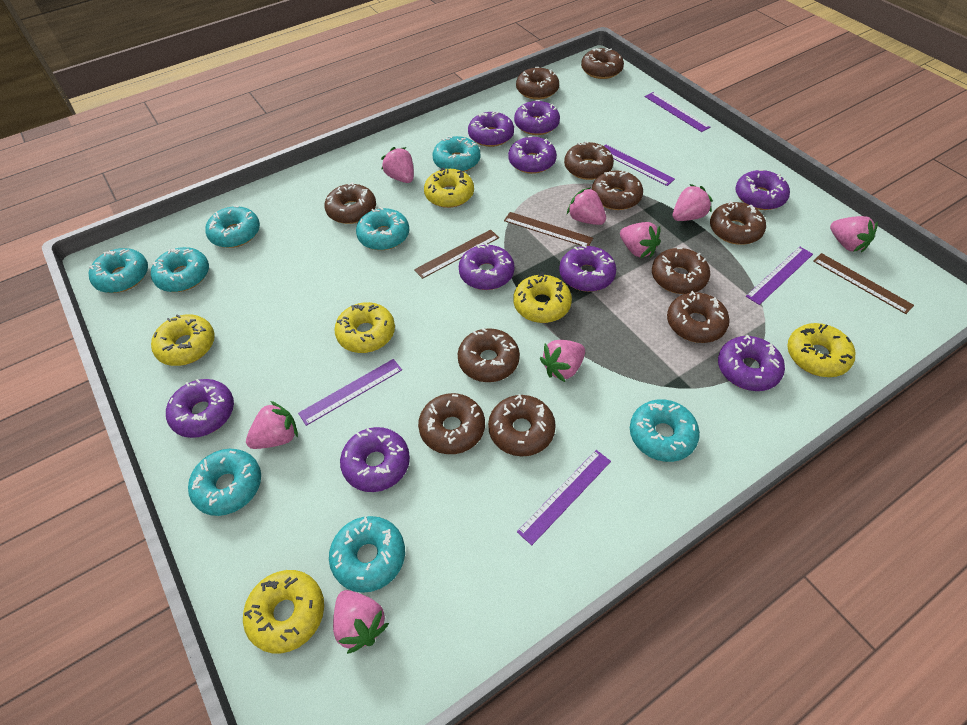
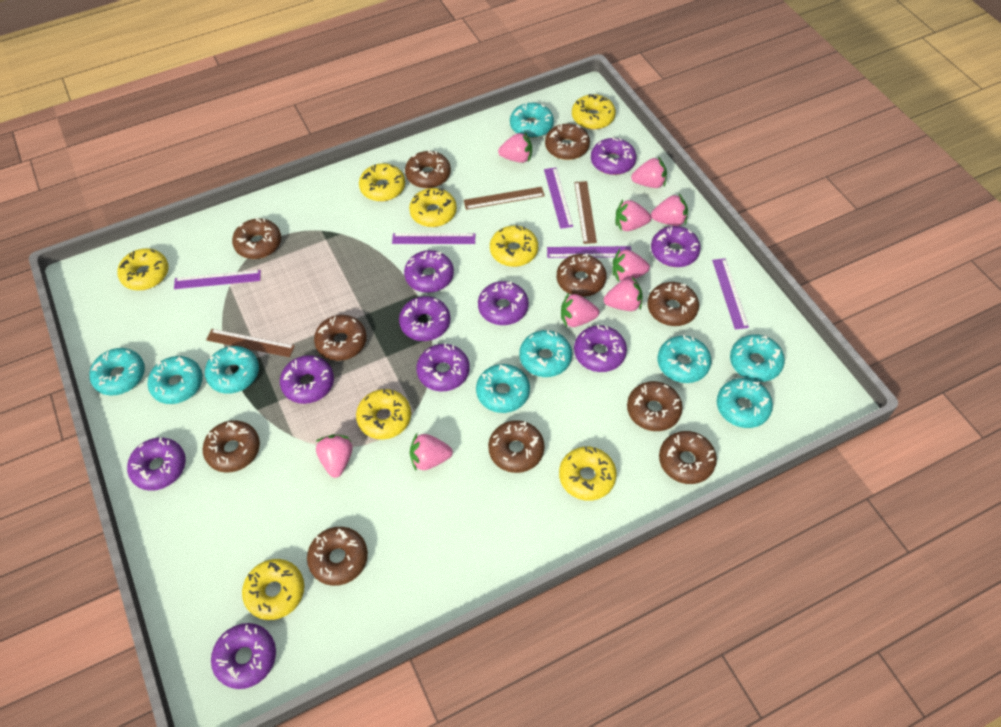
pink strawberry: [246,401,298,449] [333,590,389,654] [381,147,414,183] [540,340,585,382] [567,187,606,225] [620,222,661,258] [673,184,713,221] [830,216,878,253] = 8 -> [316,435,352,478] [410,433,453,471] [498,132,532,163] [561,293,600,327] [604,277,642,311] [612,249,650,282] [615,199,652,231] [631,156,667,188] [651,194,688,226] = 9
purple donut: [166,379,234,438] [340,427,410,492] [459,243,515,290] [468,112,514,147] [508,136,557,174] [514,100,560,135] [559,245,616,292] [718,335,785,391] [735,169,790,210] = 9 -> [127,437,186,491] [211,623,276,689] [280,355,334,404] [399,296,450,341] [404,250,454,293] [416,343,470,391] [478,281,529,325] [574,325,627,372] [591,137,636,175] [651,226,701,267] = 10
turquoise donut: [89,248,148,293] [151,247,209,292] [188,449,261,516] [205,206,260,248] [329,516,405,593] [356,207,409,250] [433,136,480,172] [630,399,700,462] = 8 -> [89,348,145,395] [148,356,203,404] [205,346,259,394] [476,364,530,413] [510,103,554,138] [519,330,572,377] [658,335,711,383] [717,378,773,428] [730,335,785,382] = 9
yellow donut: [151,314,215,366] [243,570,324,654] [334,302,395,353] [424,167,474,208] [513,273,572,323] [787,323,855,377] = 6 -> [117,248,169,290] [242,559,304,620] [356,389,411,439] [359,163,405,201] [409,188,457,227] [490,225,538,267] [559,447,617,501] [572,94,616,129] = 8

